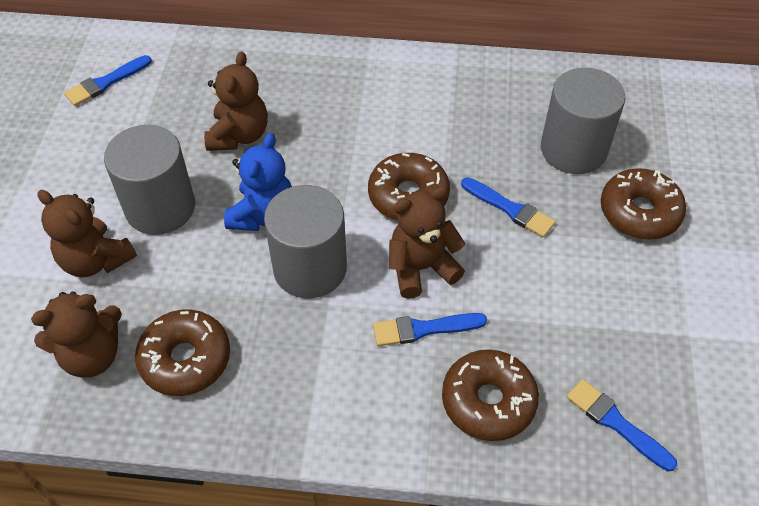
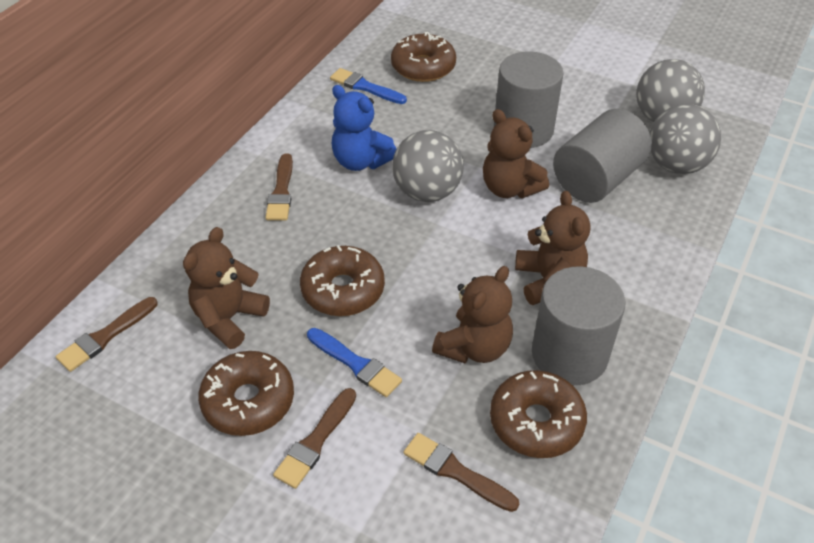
blue brush: [64,55,152,106] [373,313,487,346] [461,177,556,237] [567,379,677,471] = 4 -> [307,328,402,397] [330,68,407,104] = 2
brown brush: none = 0 -> [56,297,157,372] [265,153,293,221] [273,388,356,489] [403,433,519,512] = 4
grey ball: none = 0 -> [392,130,464,202] [636,59,705,122] [649,104,721,174] = 3

